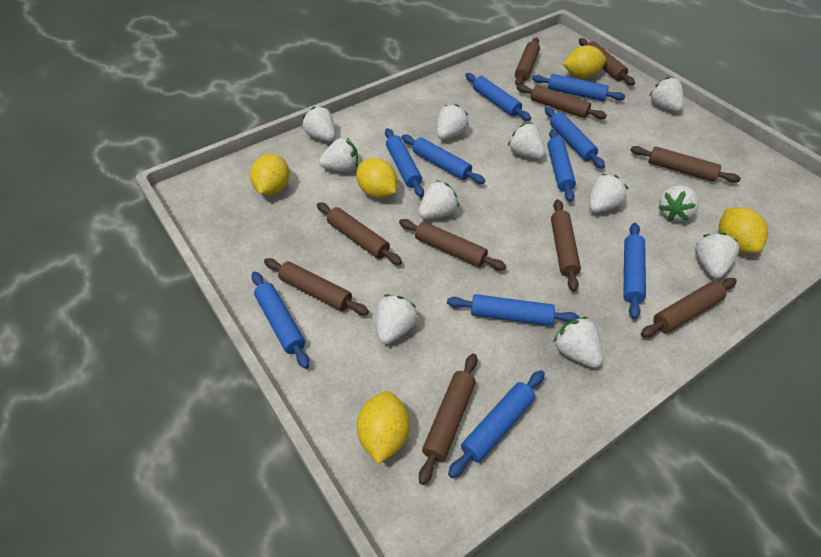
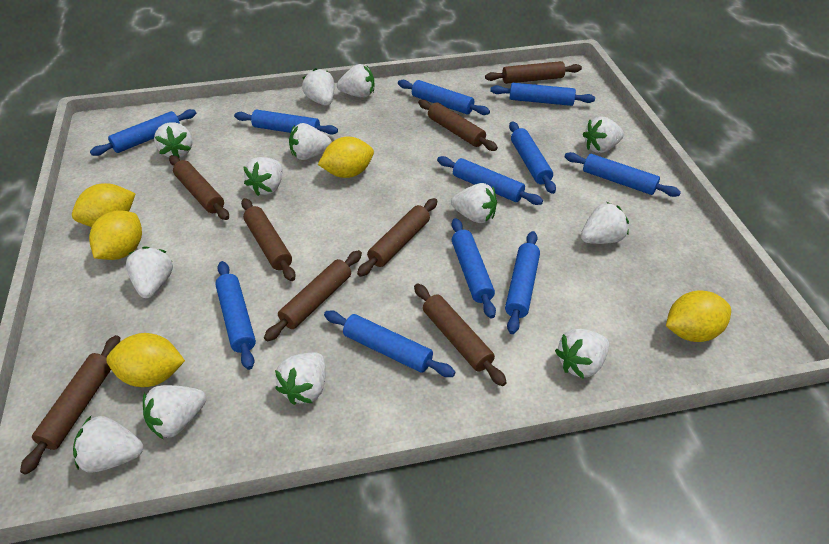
blue rolling pin: [252,271,310,369] [385,128,424,197] [401,135,485,184] [447,294,580,326] [448,370,545,478] [465,73,531,121] [532,74,625,101] [545,107,605,169] [547,129,576,202] [623,223,646,319] = 10 -> [90,109,196,156] [215,261,256,370] [234,109,338,135] [324,310,455,377] [398,80,490,115] [437,156,543,205] [452,218,496,319] [490,83,595,106] [505,231,540,334] [509,121,556,194] [565,152,681,197] = 11
brown rolling pin: [264,258,369,315] [317,203,402,265] [399,219,506,270] [419,354,477,485] [515,38,540,86] [517,84,607,119] [551,199,581,292] [579,38,635,85] [630,146,741,183] [641,278,737,338] = 10 -> [20,335,120,475] [169,155,229,220] [241,198,296,281] [264,250,362,341] [357,198,437,277] [414,284,507,386] [418,99,498,151] [485,61,582,84] = 8
white strawberry: [302,107,335,142] [319,138,358,172] [376,294,418,344] [418,181,459,219] [437,104,469,140] [508,123,545,159] [553,317,603,368] [589,174,628,213] [649,77,684,112] [658,185,699,221] [695,233,739,278] = 11 -> [73,416,143,473] [126,246,173,298] [143,385,206,440] [154,122,192,158] [243,157,282,196] [275,352,326,405] [289,123,332,160] [302,68,334,106] [337,64,375,98] [451,183,497,223] [555,329,609,379] [581,202,629,244] [583,117,624,153] = 13

